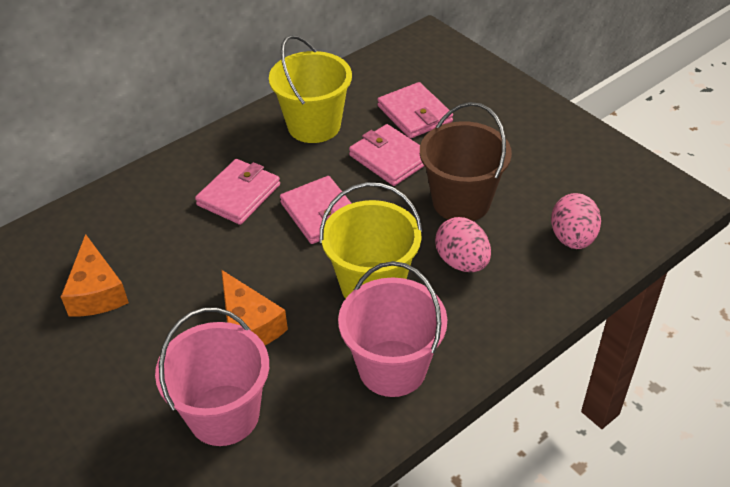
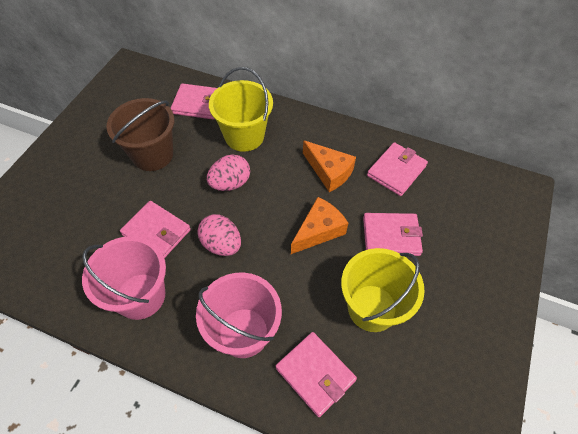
pink wallet: [195,159,280,225] [280,176,352,244] [349,124,424,186] [377,82,453,139] = 4 -> [120,201,191,258] [171,83,217,120] [276,332,357,417] [363,213,423,256] [367,142,428,196] = 5

